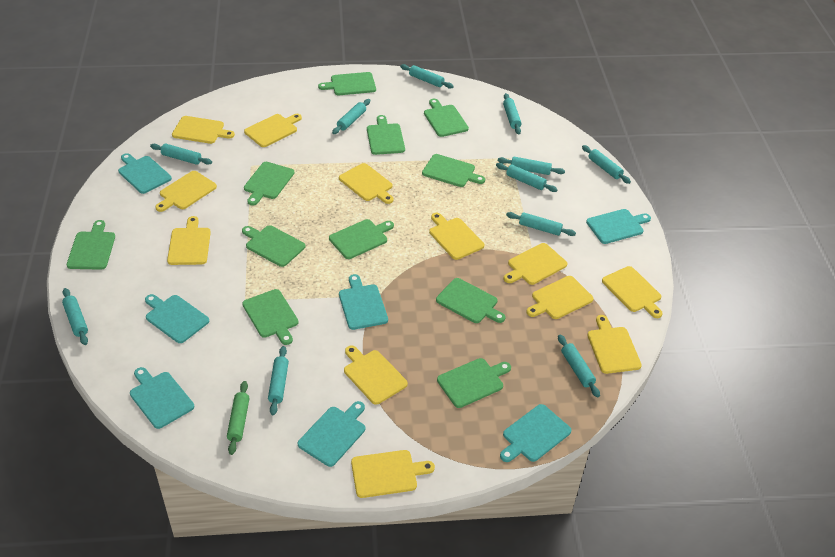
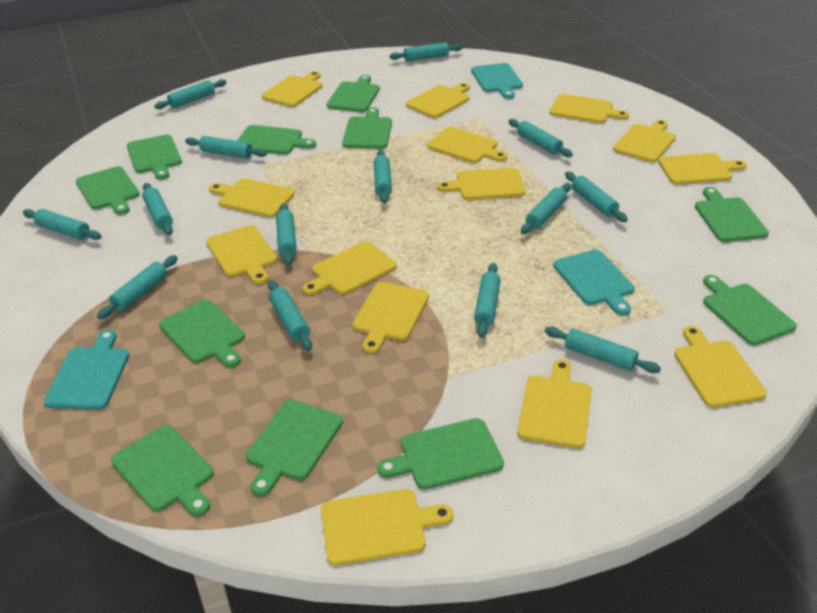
green rolling pin: [227,381,249,455] = 1 -> none = 0
turquoise cutting board: [118,153,172,194] [130,367,194,429] [145,294,209,343] [298,401,365,467] [339,274,388,330] [500,404,571,462] [586,209,651,244] = 7 -> [44,330,129,410] [471,63,523,99] [553,250,635,315] = 3
turquoise rolling pin: [62,288,88,345] [150,144,212,165] [268,346,289,415] [332,99,370,134] [400,64,454,89] [496,163,558,192] [498,157,565,175] [503,93,521,134] [506,212,576,236] [558,334,600,397] [582,145,631,184] = 11 -> [23,209,101,240] [97,255,178,319] [142,183,173,235] [154,79,227,109] [185,136,267,159] [268,280,312,351] [276,203,297,265] [374,150,392,203] [390,42,463,61] [474,263,501,338] [508,119,573,157] [521,184,571,234] [545,327,661,373] [565,172,628,222] = 14
yellow cutting board: [155,171,217,212] [167,216,211,265] [172,116,235,144] [244,114,302,147] [339,163,394,204] [344,346,408,405] [351,450,435,498] [429,213,484,260] [503,243,567,285] [526,276,594,319] [588,315,642,374] [602,266,663,318] = 12 -> [206,225,277,284] [209,178,295,217] [262,71,322,107] [302,241,397,295] [321,489,453,565] [353,282,429,354] [406,83,470,118] [427,127,507,163] [437,168,526,200] [517,359,592,448] [550,94,629,123] [613,120,676,162] [658,153,747,184] [674,326,767,408] = 14

